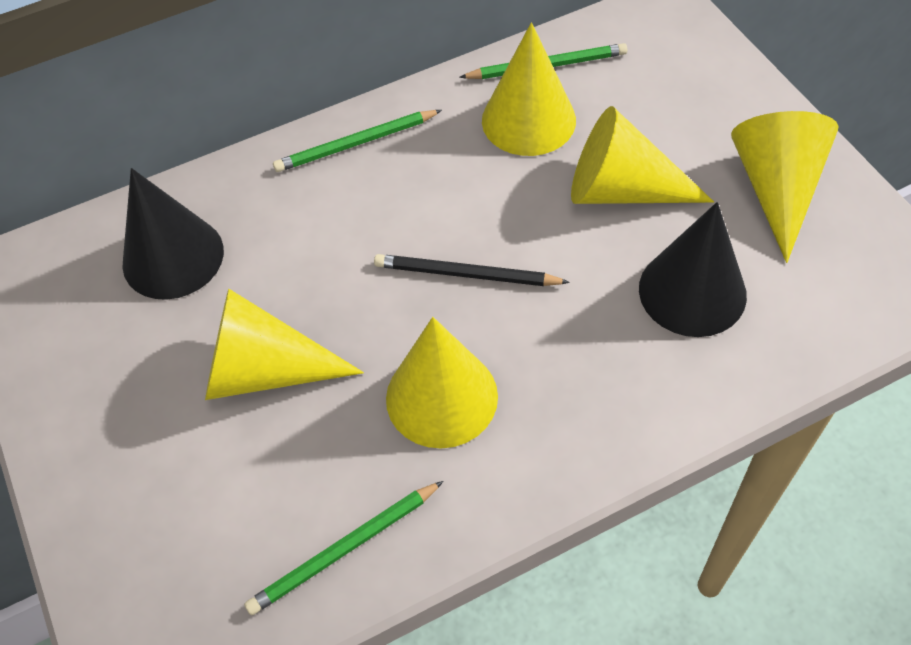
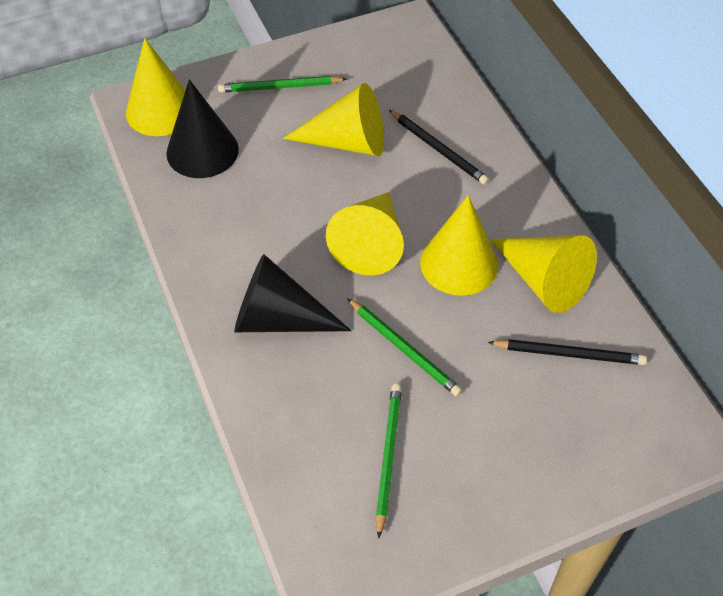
black pencil: [374,254,570,286] = 1 -> [389,110,489,185] [488,339,647,365] = 2

